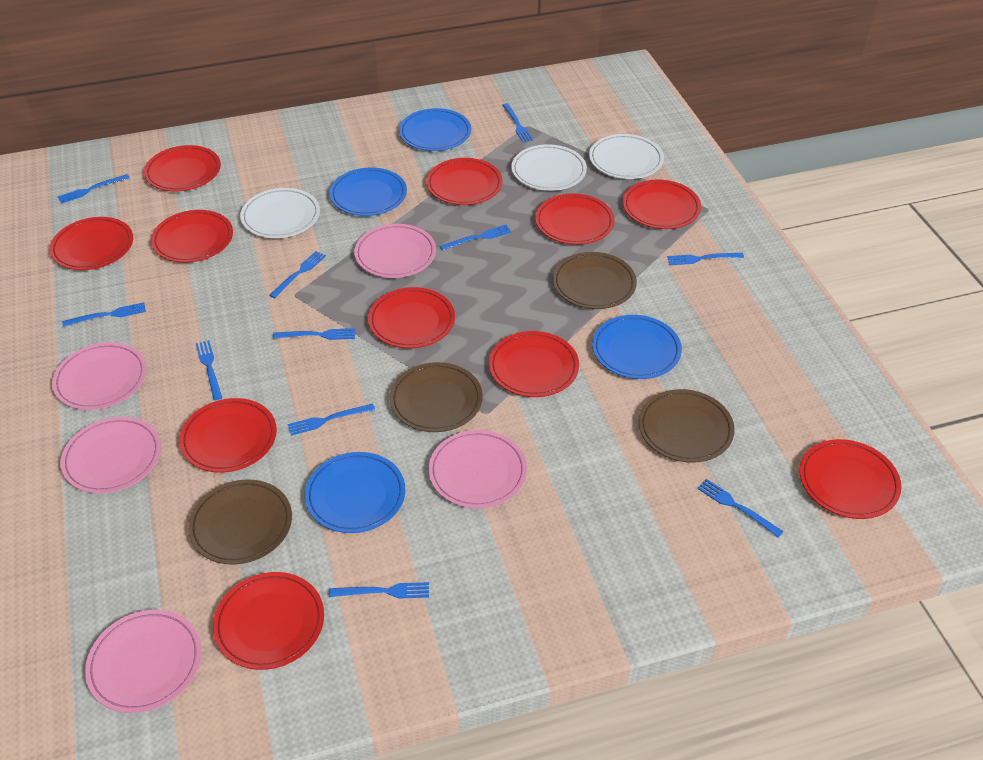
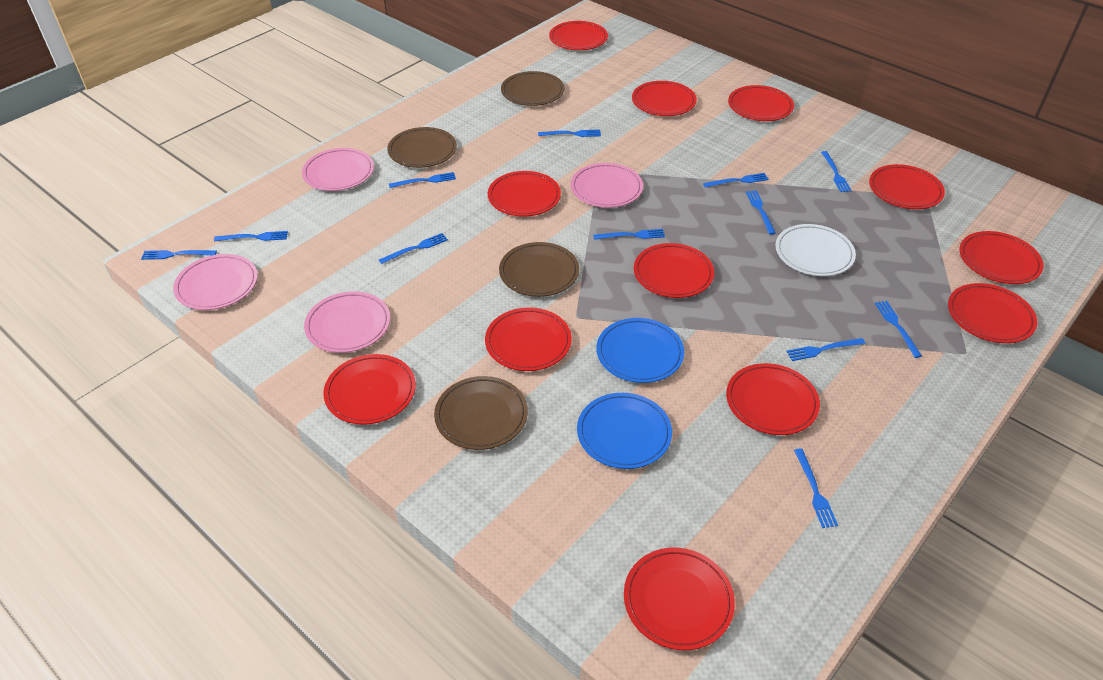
blue fork: [58,174,129,204] [62,302,146,327] [196,340,222,400] [269,251,326,298] [273,328,355,340] [287,404,375,436] [329,582,429,599] [440,225,512,251] [502,103,533,142] [667,253,744,265] [697,479,783,537] = 11 -> [141,250,217,260] [214,231,288,241] [379,233,448,264] [389,172,456,188] [538,130,601,137] [593,229,665,240] [703,173,769,188] [746,190,776,235] [786,338,866,361] [794,448,838,528] [821,151,852,192] [875,301,922,358] = 12
blue plate: [305,452,405,533] [330,167,407,216] [399,108,471,151] [592,315,682,379] = 4 -> [577,393,672,469] [596,318,684,383] = 2
pink plate: [52,342,146,410] [60,417,161,493] [85,610,201,713] [354,224,436,278] [429,430,527,508] = 5 -> [173,254,258,310] [302,148,374,191] [304,291,390,353] [571,163,643,208] = 4
red plate: [50,217,133,270] [144,145,221,192] [151,210,233,263] [179,398,277,473] [213,572,324,670] [368,287,455,348] [426,158,503,205] [489,331,579,397] [535,194,615,245] [623,180,701,229] [800,439,902,519] = 11 -> [323,354,416,425] [485,307,572,371] [488,171,561,217] [549,21,608,50] [624,548,735,650] [632,81,697,116] [634,243,714,298] [726,363,820,435] [728,85,794,121] [869,164,945,209] [948,283,1037,343] [959,231,1044,284] = 12
white plate: [240,188,320,238] [511,144,587,191] [589,134,664,179] = 3 -> [775,224,856,276] = 1

